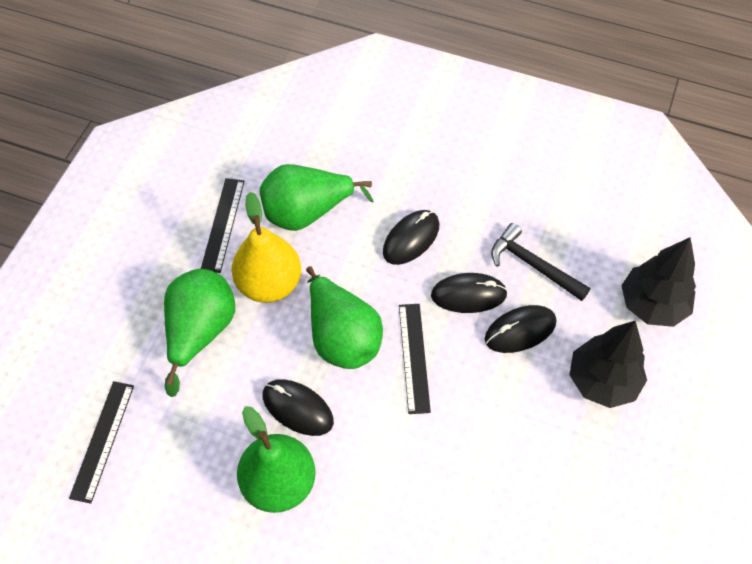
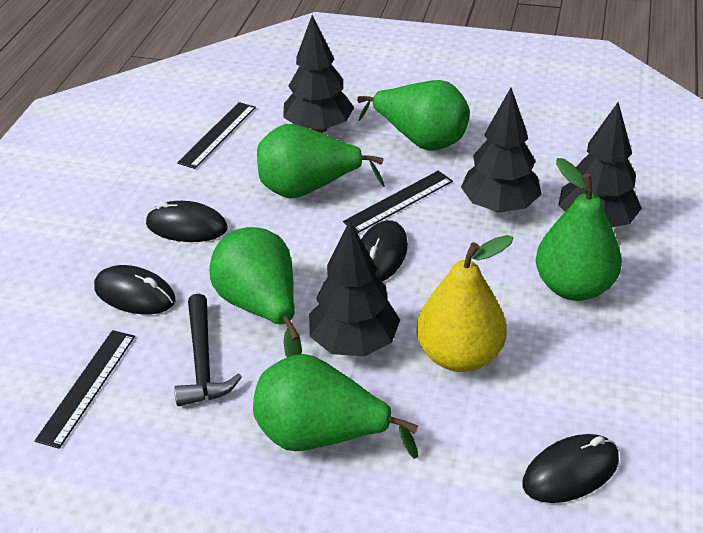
black tree: [570,321,647,408] [621,237,696,327] = 2 -> [283,15,354,133] [309,220,400,357] [461,88,542,212] [558,102,642,227] = 4
green pear: [164,269,235,397] [237,406,316,513] [260,164,374,231] [306,266,383,369] = 4 -> [209,227,302,357] [253,354,418,459] [257,124,385,198] [357,80,470,151] [536,158,622,301] = 5

